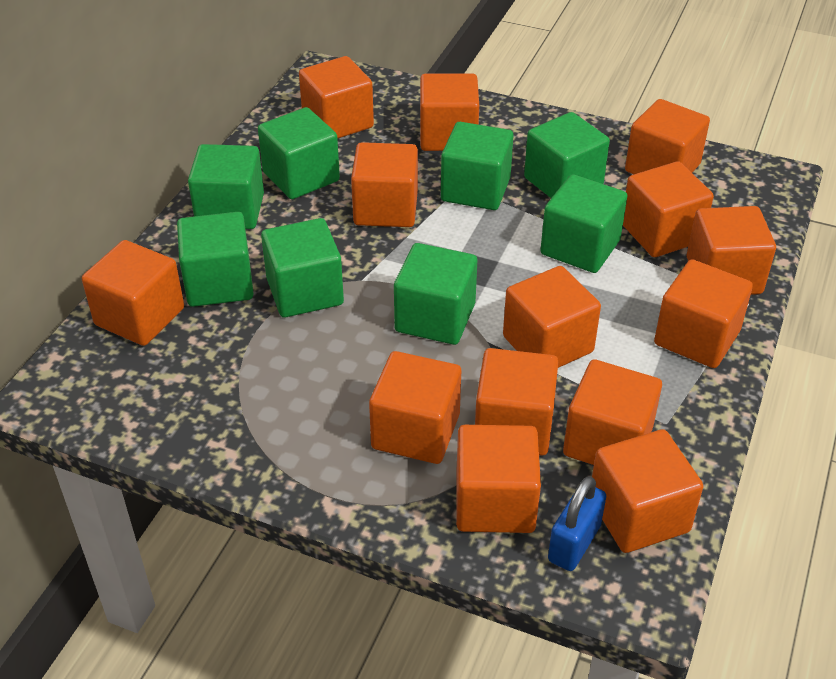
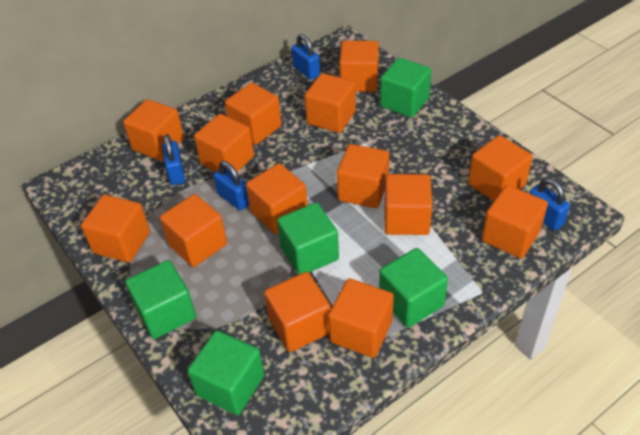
blue padlock: [548,476,606,571] = 1 -> [162,134,185,185] [214,161,249,211] [291,34,320,80] [529,178,570,231] = 4
green cube: [177,212,254,307] [188,144,264,229] [258,107,340,199] [261,218,344,318] [394,243,477,345] [441,122,514,210] [524,112,610,198] [541,174,627,273] = 8 -> [125,260,196,339] [188,330,264,415] [277,203,339,275] [379,248,448,328] [380,58,432,117] = 5

